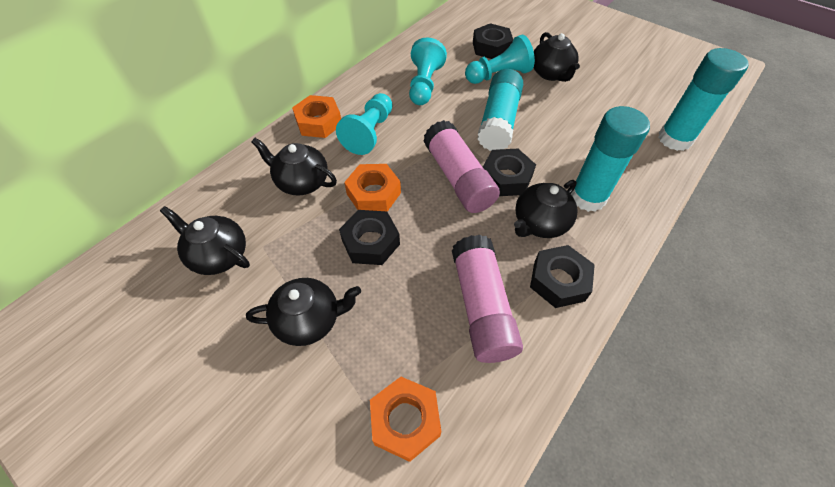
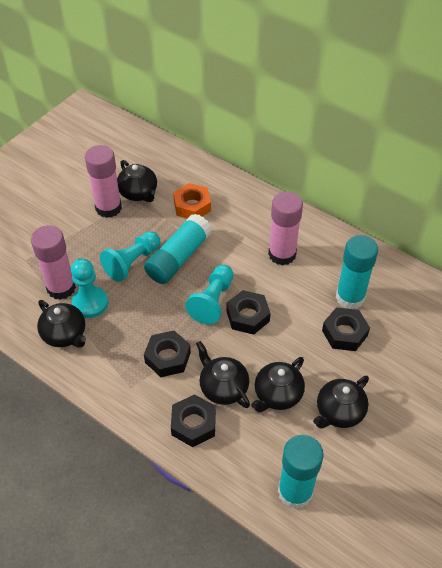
orange nut: [292,95,341,138] [344,164,401,212] [370,377,441,462] = 3 -> [173,183,211,219] = 1
pink glue stick: [423,120,500,213] [452,235,523,363] = 2 -> [31,225,76,300] [85,145,122,218] [268,192,303,265] = 3

